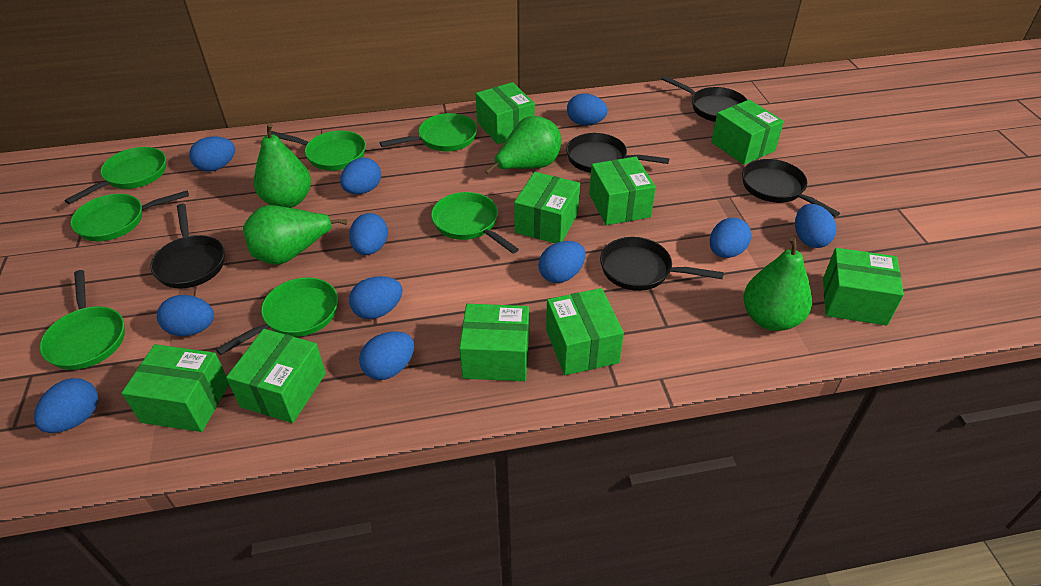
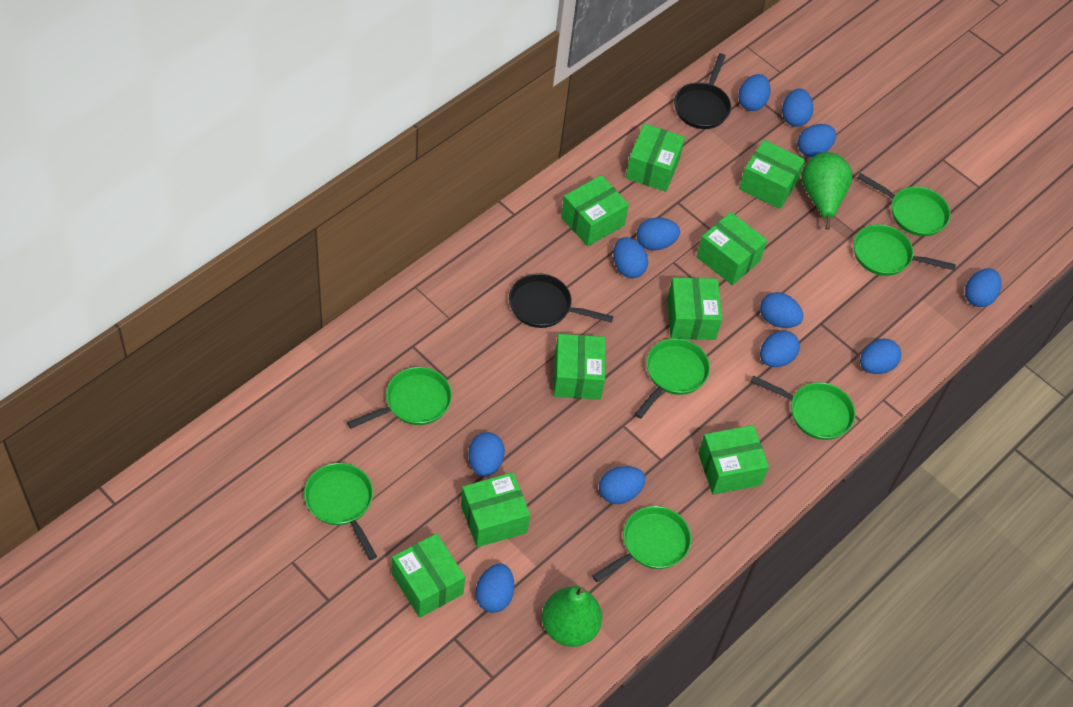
black pan: [150,204,225,288] [566,133,669,173] [600,237,724,291] [661,75,747,122] [742,159,840,217] = 5 -> [509,273,613,328] [674,53,731,129] = 2
blue egg: [34,378,98,433] [157,295,214,336] [189,137,235,172] [340,158,381,194] [349,213,388,255] [349,276,403,319] [359,331,414,380] [538,241,586,283] [567,93,608,125] [710,218,751,258] [795,204,837,248] = 11 -> [468,432,505,477] [475,563,514,613] [599,466,646,504] [613,237,648,278] [637,217,680,251] [738,74,771,111] [760,292,803,328] [760,331,800,367] [782,88,813,127] [798,124,836,157] [860,338,901,374] [965,268,1001,307] = 12
green pear: [243,205,347,265] [254,123,311,208] [485,116,561,175] [743,237,812,331] = 4 -> [542,586,602,647] [801,152,852,230] = 2

